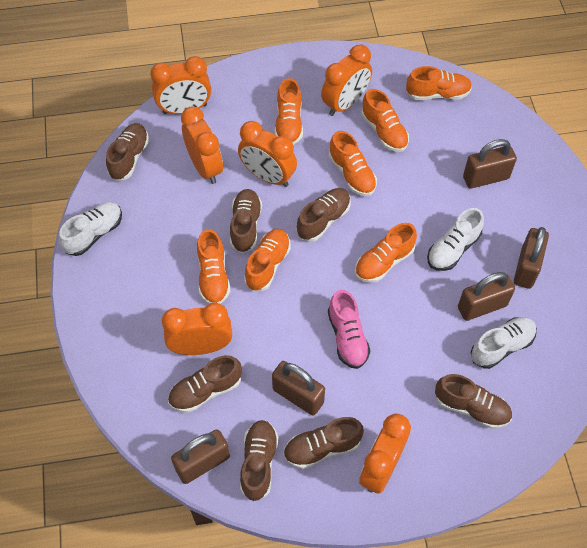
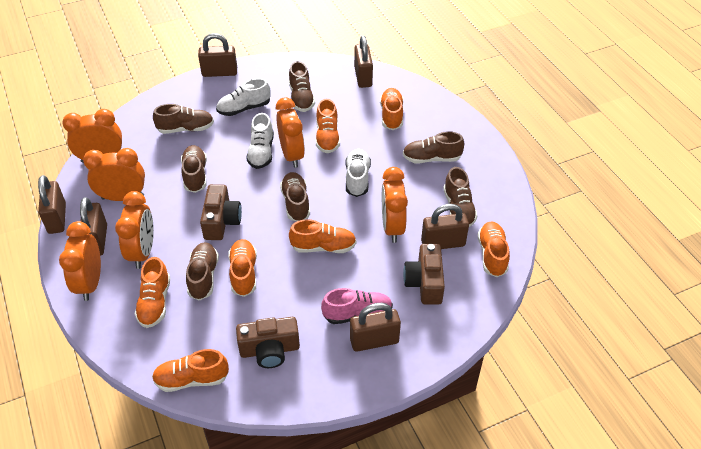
brown camera: none = 0 -> [200,184,242,240] [236,317,300,368] [403,244,445,305] = 3
brown padlock: [171,429,230,484] [272,361,325,416] [458,272,515,321] [463,139,517,188] [514,227,549,289] = 5 -> [38,175,66,234] [80,197,107,256] [198,33,237,77] [350,303,401,352] [354,36,373,88] [421,204,469,249] = 6

